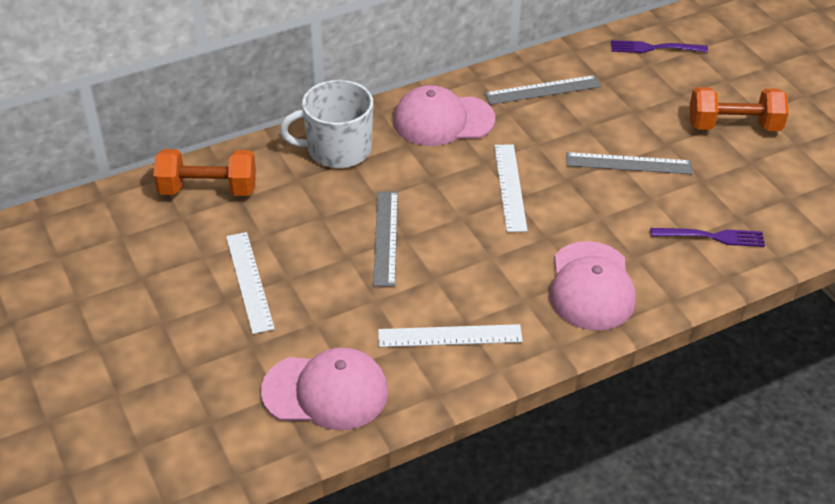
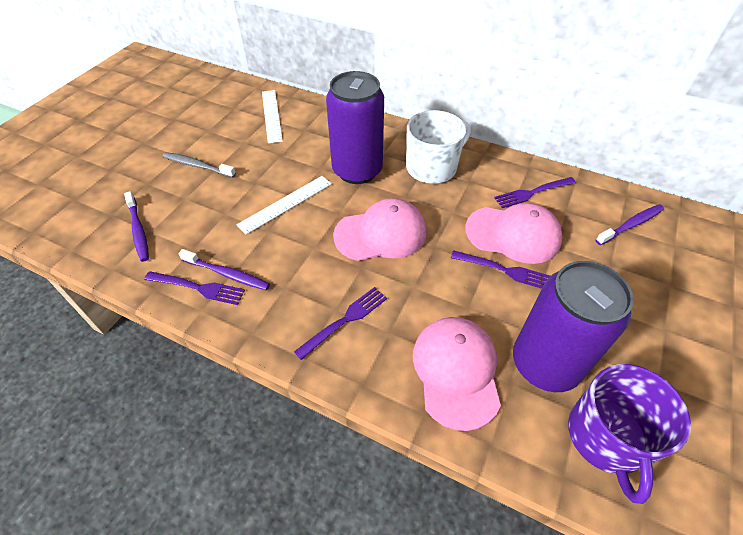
grey ruler: [373,191,398,287] [485,75,601,105] [566,152,692,174] = 3 -> none = 0
grey toothbrush: none = 0 -> [163,152,236,178] = 1
orange dumbbell: [154,149,256,196] [690,87,789,131] = 2 -> none = 0
purple can: none = 0 -> [326,71,384,184] [513,261,633,392] = 2
purple fork: [611,40,708,53] [650,228,765,247] = 2 -> [144,271,245,305] [294,287,387,360] [451,250,550,289] [494,177,576,208] = 4
purple mug: none = 0 -> [568,364,691,504] = 1
purple toothbrush: none = 0 -> [124,191,149,262] [178,249,270,290] [596,204,664,245] = 3
white ruler: [226,232,275,334] [378,324,523,347] [494,144,528,232] = 3 -> [236,176,332,235] [262,90,283,144] = 2

